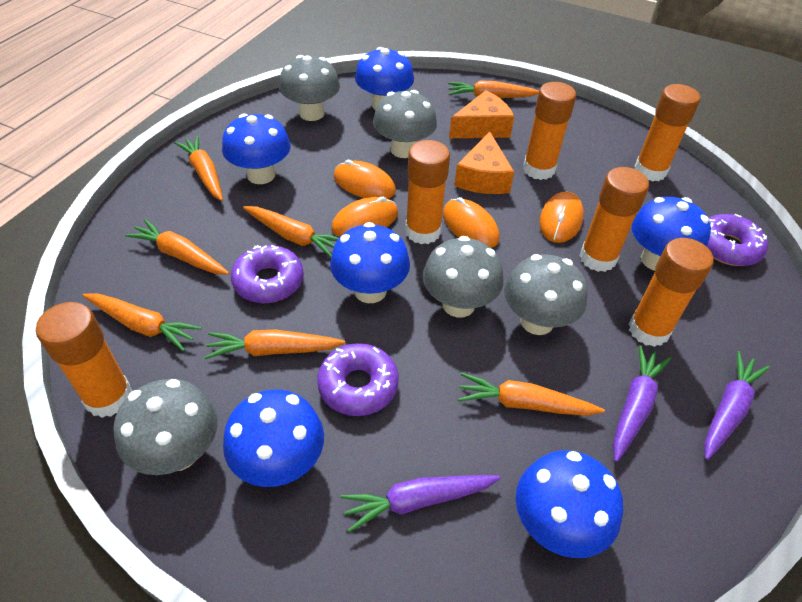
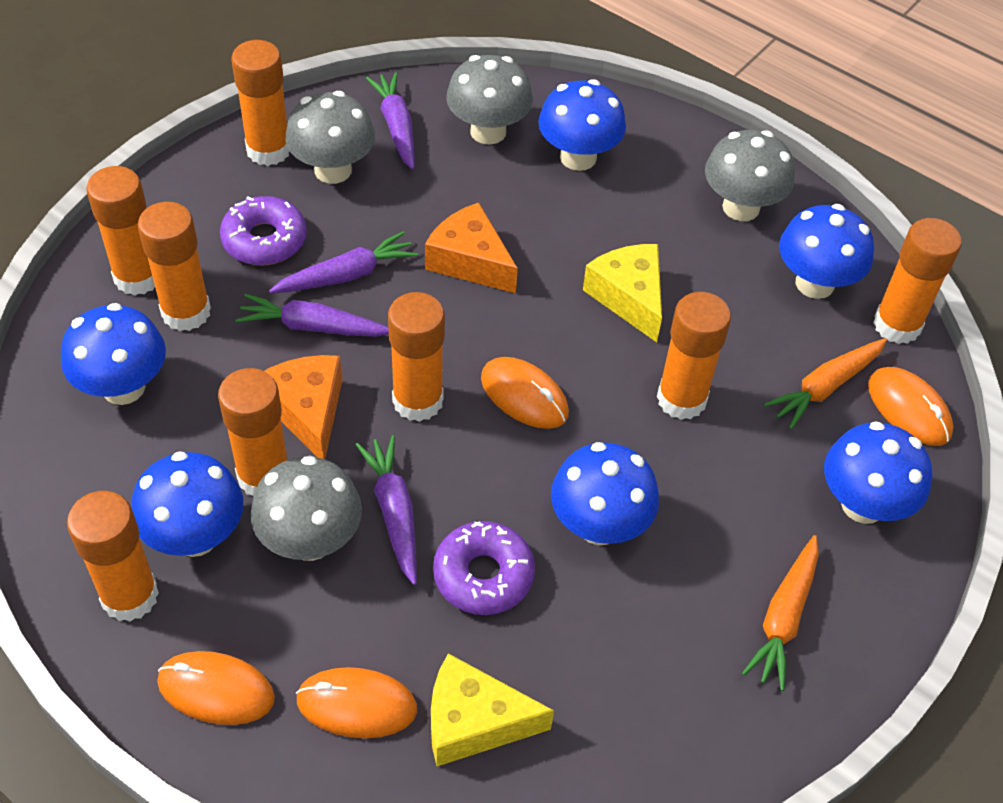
grey mushroom: [113,379,218,475] [279,55,340,121] [373,90,437,158] [423,236,504,317] [504,254,588,335] = 5 -> [250,456,362,561] [285,91,375,184] [446,55,533,145] [705,130,795,221] = 4
orange carrot: [83,293,202,351] [125,219,229,275] [174,136,223,201] [204,330,345,359] [243,206,339,257] [448,80,539,98] [458,373,605,416] = 7 -> [742,535,819,691] [764,338,887,429] = 2
orange glue stick: [36,302,132,418] [405,140,450,244] [523,82,576,180] [579,167,649,272] [629,238,713,347] [634,84,700,182] = 6 -> [67,491,159,622] [86,166,155,296] [138,202,211,331] [218,368,287,496] [231,40,290,166] [388,292,445,422] [657,292,731,420] [873,218,962,344] = 8
purple carrot: [341,475,501,532] [613,345,671,462] [704,351,770,460] = 3 -> [235,294,389,337] [269,231,418,293] [356,435,417,585] [366,72,414,170] = 4
purple donut: [231,245,304,303] [317,343,399,416] [708,214,768,266] = 3 -> [220,196,307,265] [433,521,535,615] = 2
yellow cheese: none = 0 -> [431,653,554,766] [583,244,662,342] = 2

